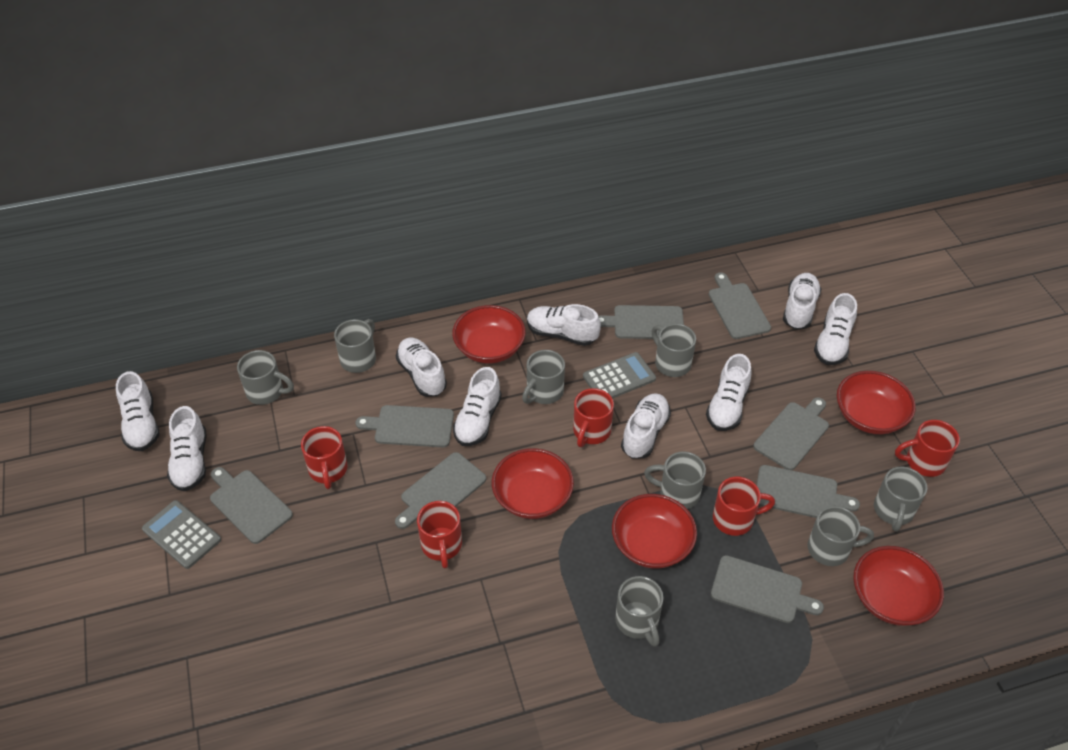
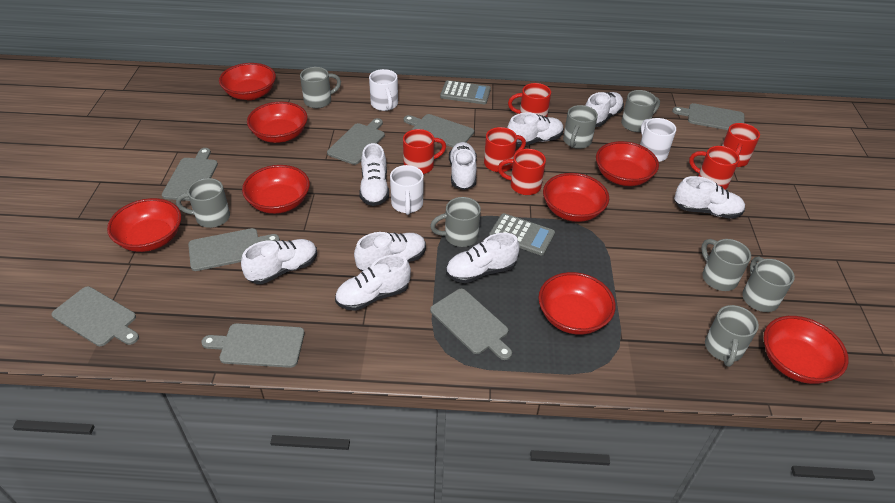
red bowl: [452,305,526,364] [492,448,574,519] [612,494,697,569] [837,371,916,434] [853,546,944,626] = 5 -> [107,198,181,252] [219,63,276,100] [242,165,310,214] [247,102,308,143] [538,272,616,335] [543,173,609,222] [596,141,659,186] [764,316,849,384] = 8
red mug: [301,426,348,489] [417,501,462,569] [573,388,614,447] [713,477,775,536] [895,420,960,477] = 5 -> [403,129,446,174] [484,127,526,172] [498,149,546,195] [508,83,551,117] [689,146,740,190] [722,123,760,167] = 6
white mug: none = 0 -> [369,69,398,111] [390,165,424,215] [640,118,676,162] = 3

